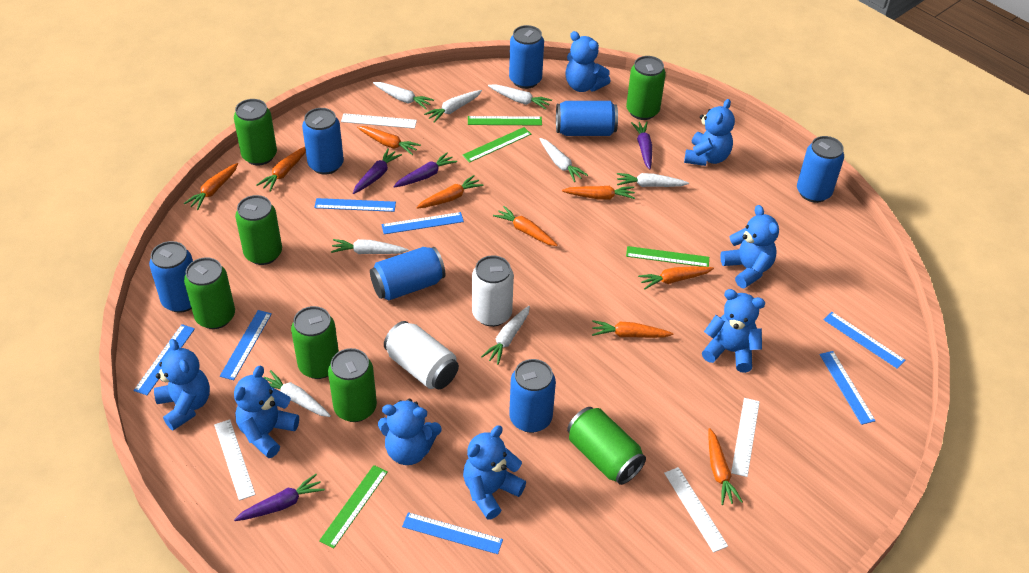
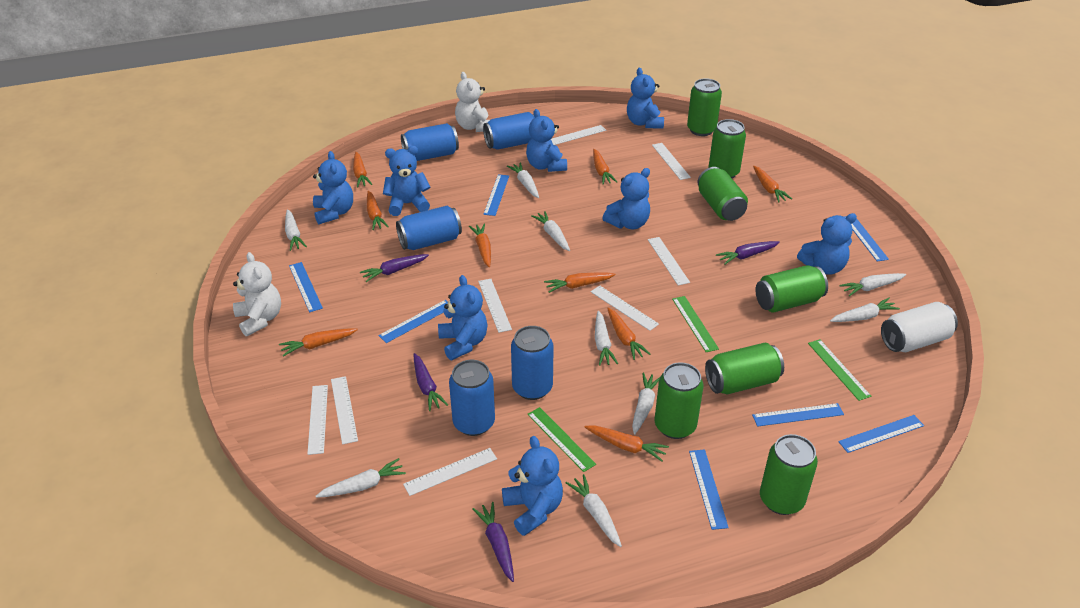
blue can: [149,241,193,313] [302,108,344,175] [370,247,445,301] [509,25,544,89] [509,359,556,433] [556,101,618,136] [797,136,844,203] = 7 -> [396,206,462,250] [401,123,459,161] [449,360,495,436] [483,112,535,150] [511,326,554,400] = 5
green ruler: [319,465,388,548] [462,127,531,163] [468,116,542,126] [626,246,709,267] = 4 -> [527,407,596,472] [672,296,719,352] [808,339,871,401] = 3
white can: [384,321,459,390] [472,255,514,327] = 2 -> [881,302,958,352] = 1
white carrot: [264,370,331,417] [331,239,408,254] [373,82,434,109] [424,90,482,123] [481,306,530,365] [488,84,552,110] [540,138,588,182] [617,173,689,187] = 8 -> [285,209,307,251] [316,458,406,498] [507,162,539,198] [531,211,570,251] [565,474,622,547] [595,311,618,366] [632,373,660,434] [830,298,900,322] [839,273,906,296] = 9
white ruler: [214,420,256,501] [341,113,417,129] [664,467,728,553] [731,398,760,477] = 4 -> [307,385,328,455] [331,376,358,445] [403,448,497,496] [478,279,512,333] [550,125,606,145] [591,285,659,331] [648,237,690,285] [652,143,691,180] = 8
white teddy bear: none = 0 -> [233,252,281,336] [455,72,490,132] = 2

